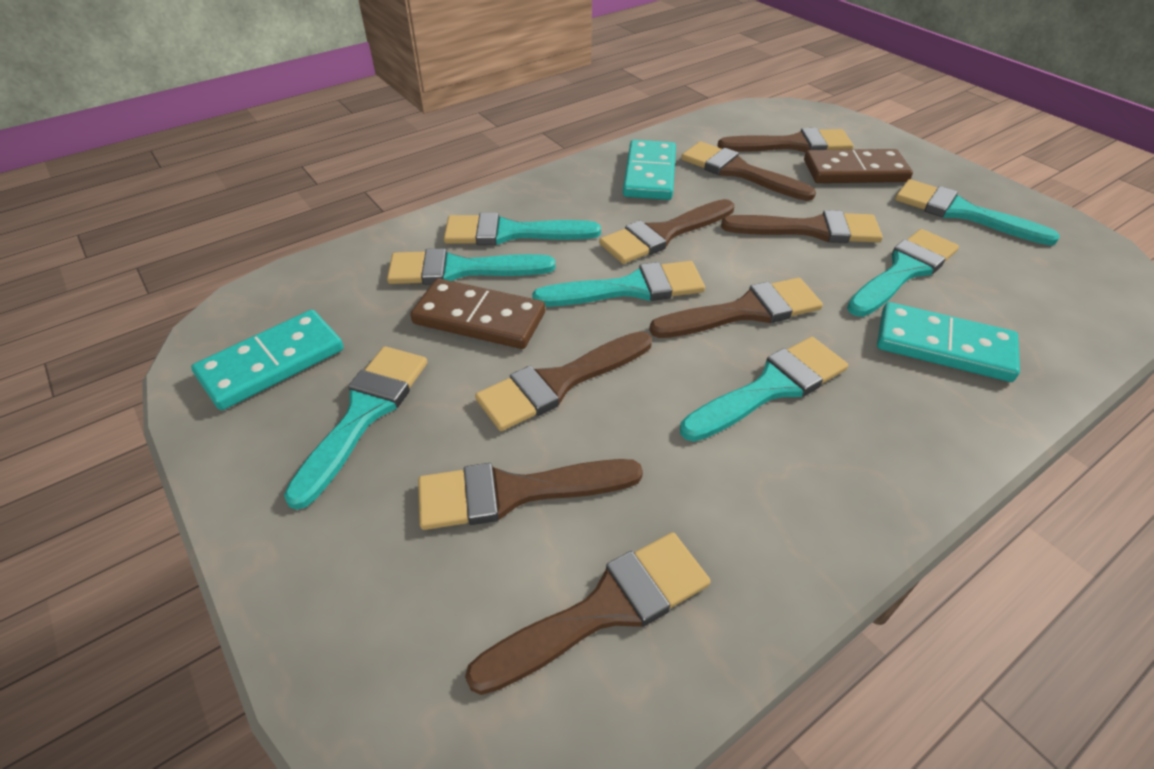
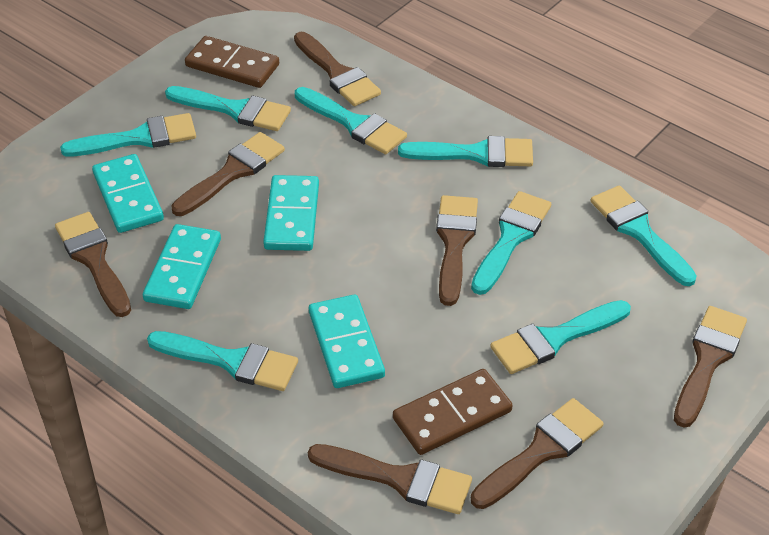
brown brush: [418,459,643,530] [465,532,711,695] [475,331,652,431] [599,199,734,264] [649,278,823,338] [681,142,816,201] [717,128,854,152] [721,210,883,243] = 8 -> [55,212,131,317] [171,132,285,216] [294,32,381,106] [308,444,472,514] [436,195,478,306] [471,398,604,509] [674,306,747,428] = 7
turquoise brush: [284,346,427,510] [387,248,555,285] [444,213,601,245] [532,261,705,307] [680,337,848,442] [847,229,959,317] [895,179,1060,245] = 7 -> [60,113,196,157] [147,331,298,391] [165,86,291,131] [295,87,407,154] [398,136,533,167] [471,191,551,295] [490,300,631,374] [590,185,697,286] = 8
turquoise domino: [191,310,344,410] [623,140,676,200] [877,302,1020,382] = 3 -> [92,154,164,233] [143,224,221,309] [263,175,319,251] [309,294,385,388] = 4

